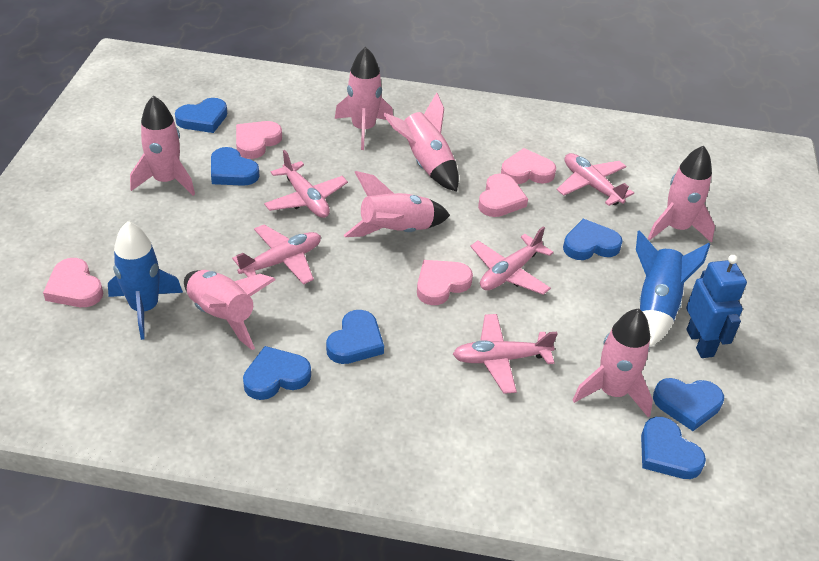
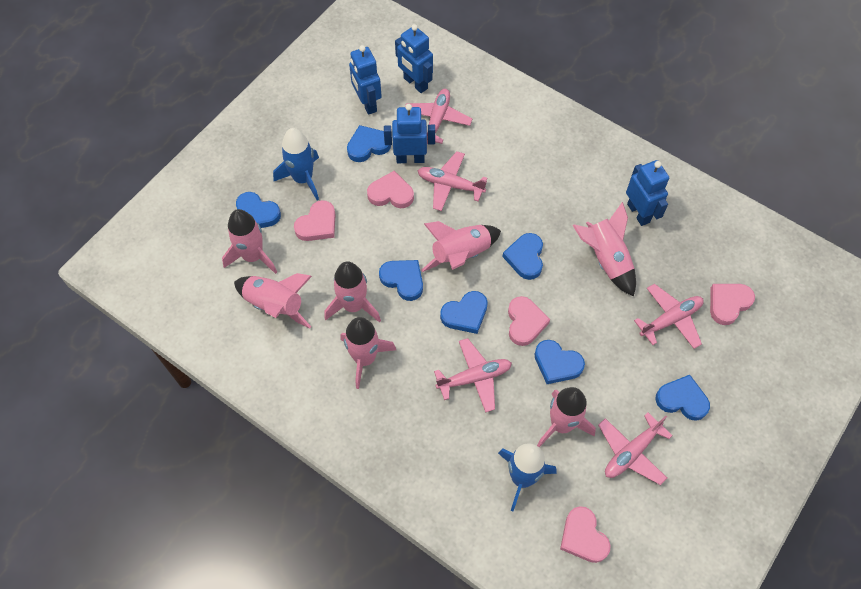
blue robot: [686,255,747,358] = 1 -> [349,45,382,115] [384,104,435,163] [395,24,433,93] [626,160,669,226] = 4

